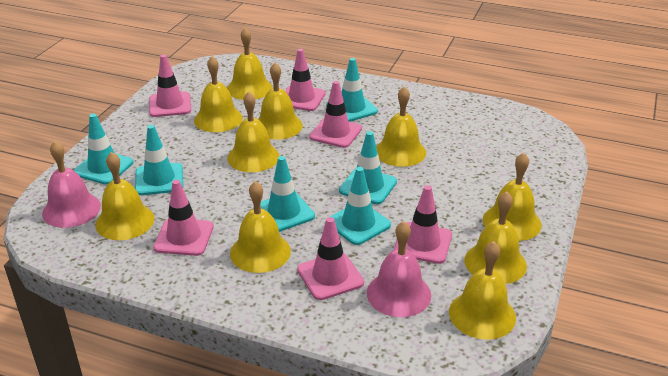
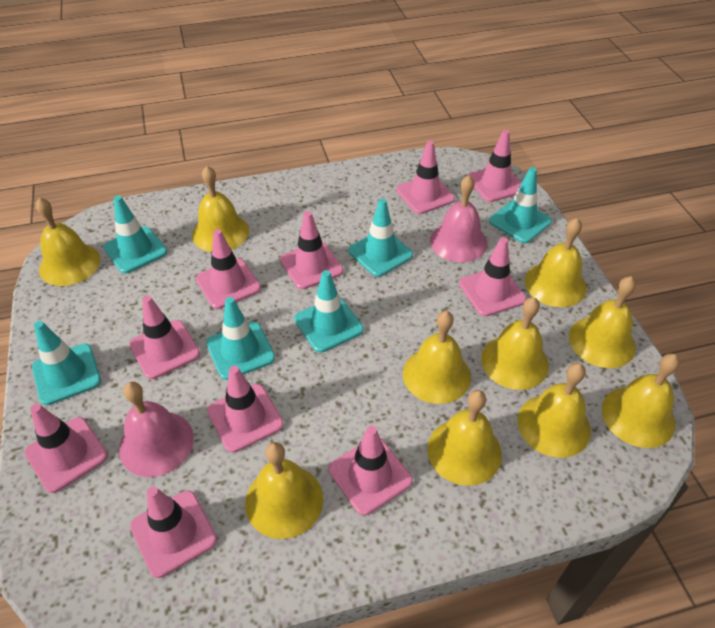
pink traffic cone: [149,54,191,117] [153,180,214,256] [285,49,326,111] [297,217,364,300] [309,81,362,148] [394,185,452,264] = 6 -> [25,404,108,493] [129,296,200,379] [130,486,217,578] [196,229,261,309] [207,366,284,453] [280,211,343,289] [329,426,413,515] [396,141,455,214] [459,237,526,317] [468,130,521,202] = 10

